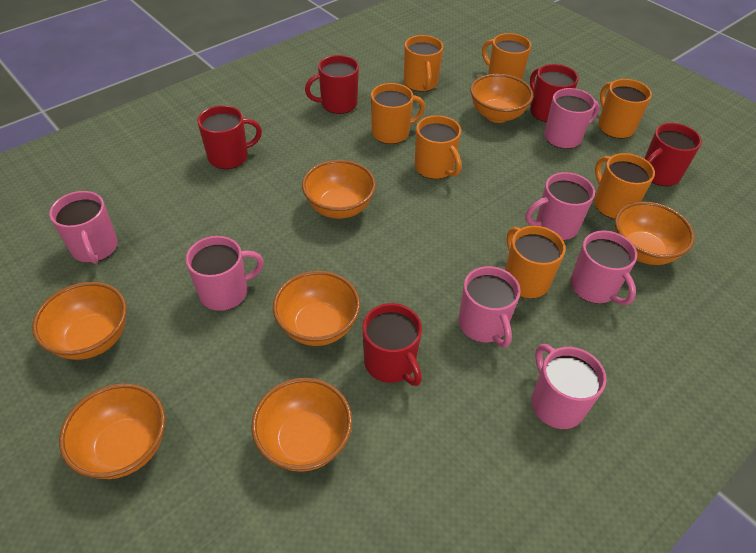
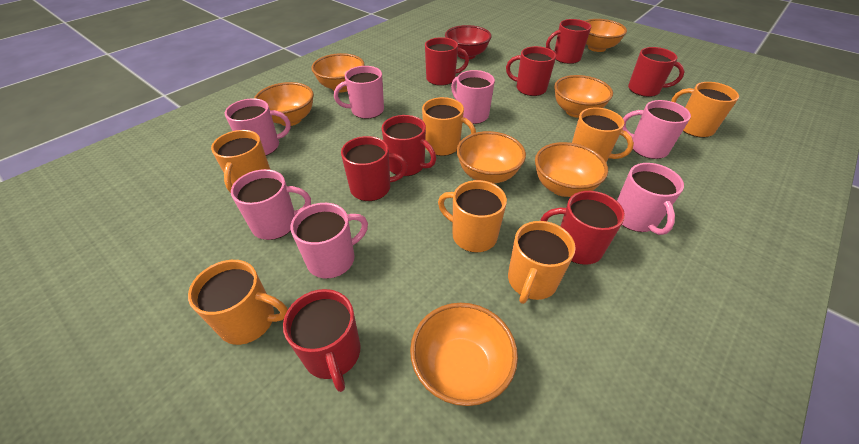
red bowl: none = 0 -> [445,25,492,60] = 1
red mug: [197,105,262,169] [305,55,359,114] [363,303,422,386] [530,64,579,122] [644,123,702,186] = 5 -> [283,289,361,392] [341,136,407,201] [382,115,436,176] [425,37,469,86] [506,46,556,96] [541,191,625,265] [546,19,591,64] [628,47,685,97] = 8

